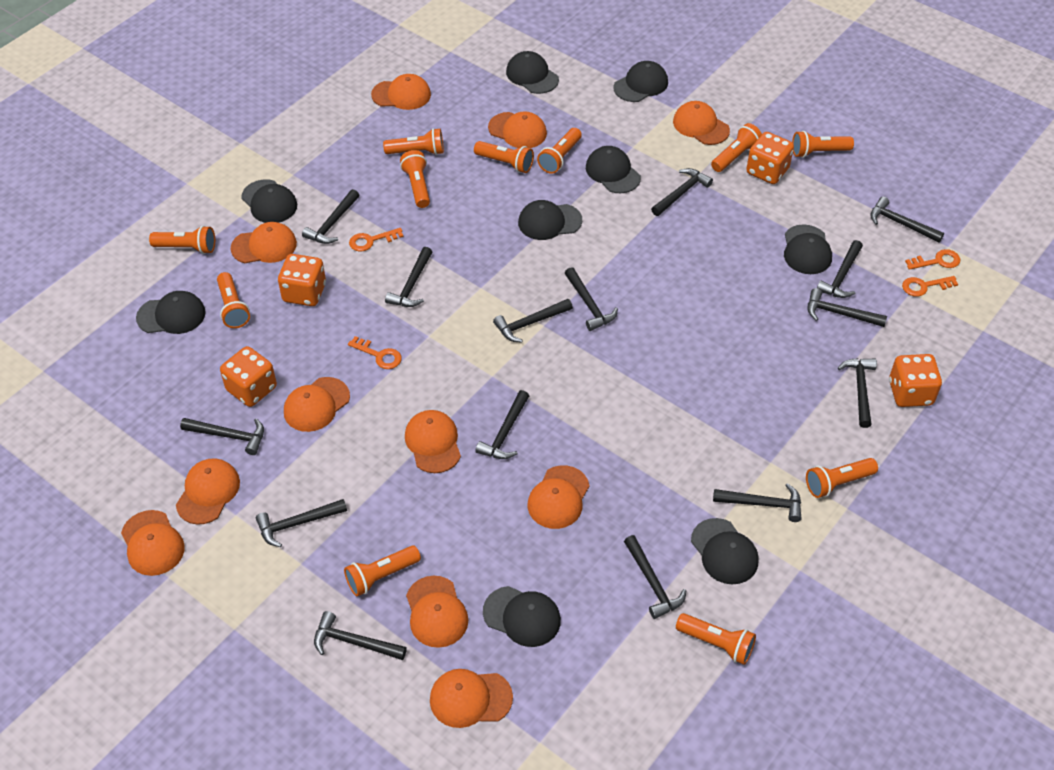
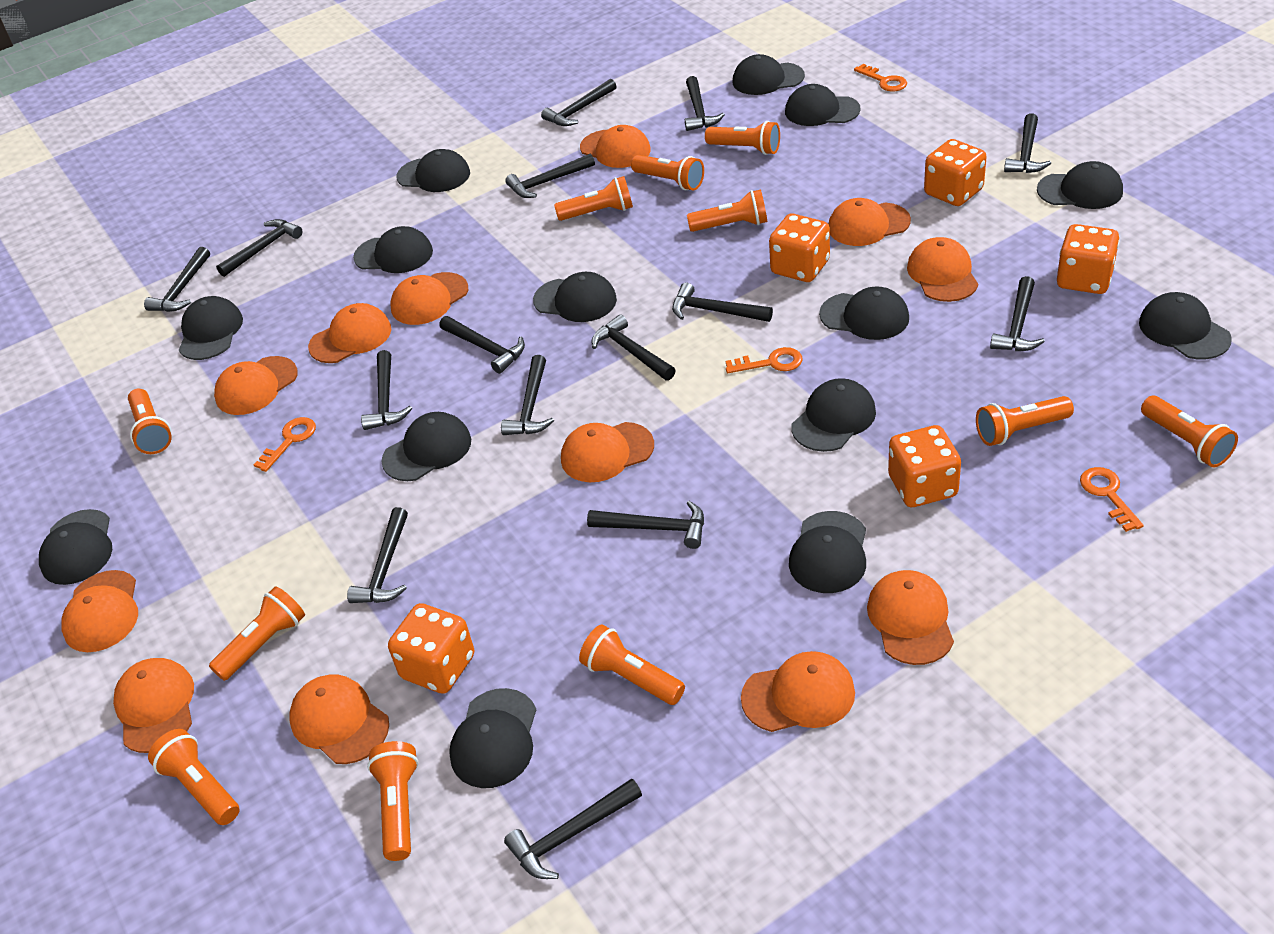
black cap: [136,291,206,334] [241,179,297,223] [483,586,561,647] [506,51,559,94] [518,200,582,240] [586,146,641,193] [613,61,668,102] [691,518,759,584] [784,224,832,274] = 9 -> [39,509,112,585] [179,296,243,360] [353,226,433,273] [381,412,471,481] [397,149,470,192] [449,688,536,788] [533,272,617,322] [733,54,805,95] [785,84,861,126] [789,511,866,593] [791,378,876,452] [819,286,909,340] [1037,161,1123,209] [1139,292,1232,359] = 14
orange cap: [121,510,185,576] [176,458,240,525] [231,222,297,263] [284,377,350,432] [371,74,431,110] [405,410,461,473] [406,576,468,648] [430,669,513,728] [488,111,547,148] [528,465,590,529] [673,101,730,145] = 11 -> [61,570,138,652] [113,658,194,753] [214,356,298,415] [289,675,389,764] [308,303,391,363] [391,272,468,325] [561,422,654,482] [580,125,651,168] [741,651,855,732] [829,198,911,246] [867,570,954,665] [907,237,978,302] = 12
orange dice: [220,346,277,407] [278,254,326,306] [746,132,794,184] [889,354,942,407] = 4 -> [388,603,474,694] [769,214,830,282] [888,425,961,507] [924,139,986,206] [1057,224,1119,294] = 5

